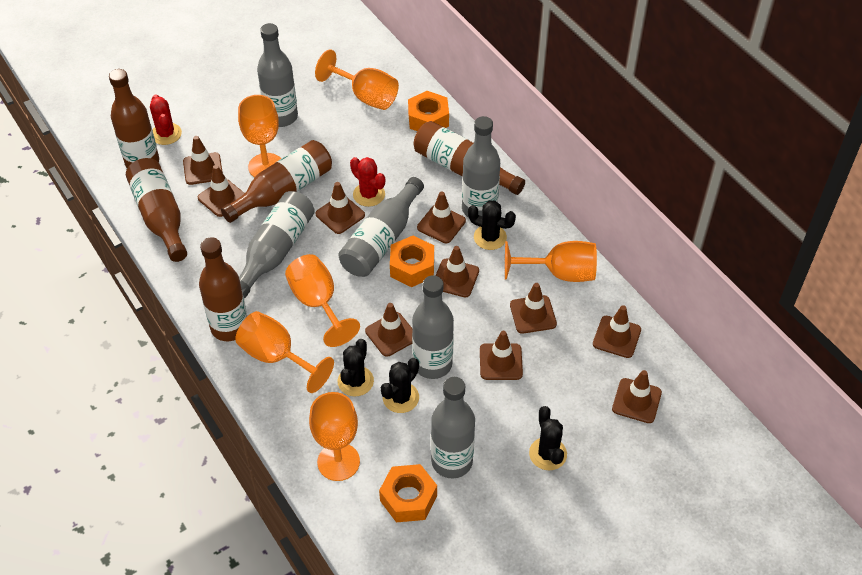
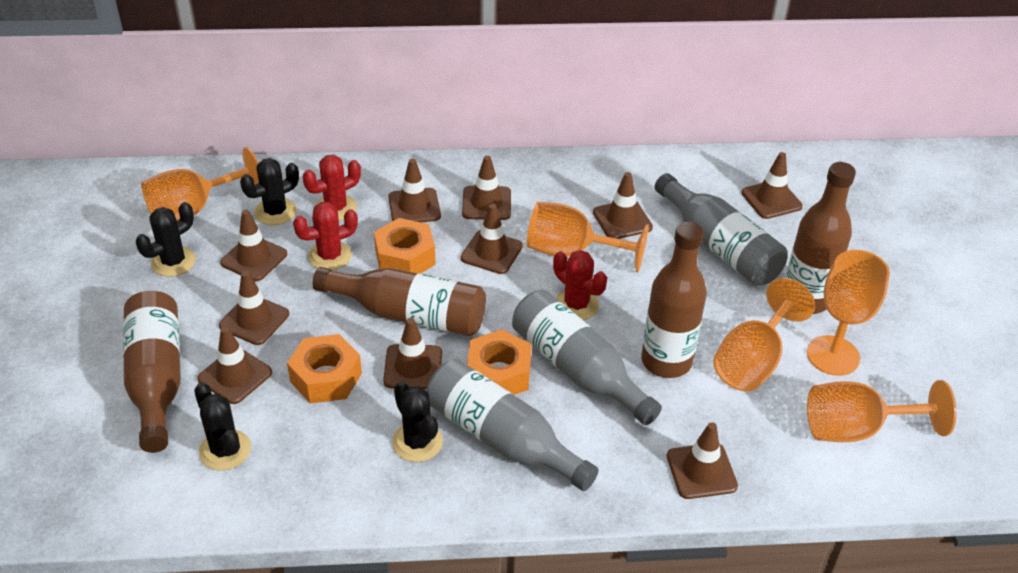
brown bottle: [109,69,159,168] [126,158,187,262] [199,237,247,341] [221,140,332,223] [414,121,525,195] = 5 -> [123,291,181,453] [313,267,486,336] [641,222,707,378] [785,162,856,314] = 4
grey bottle: [239,191,315,298] [257,23,298,127] [338,177,424,277] [412,275,454,379] [431,377,475,478] [462,116,500,218] = 6 -> [426,359,599,491] [512,290,662,425] [655,173,787,286] = 3
orange goblet: [235,311,334,393] [238,95,281,177] [285,254,360,347] [309,392,360,481] [315,49,399,110] [505,241,597,282] = 6 -> [141,147,259,221] [527,202,649,272] [713,278,815,391] [807,250,890,376] [807,380,957,442] = 5
red cactus: [150,94,182,145] [350,157,385,207] = 2 -> [293,202,358,270] [303,155,361,221] [553,250,607,320] = 3

